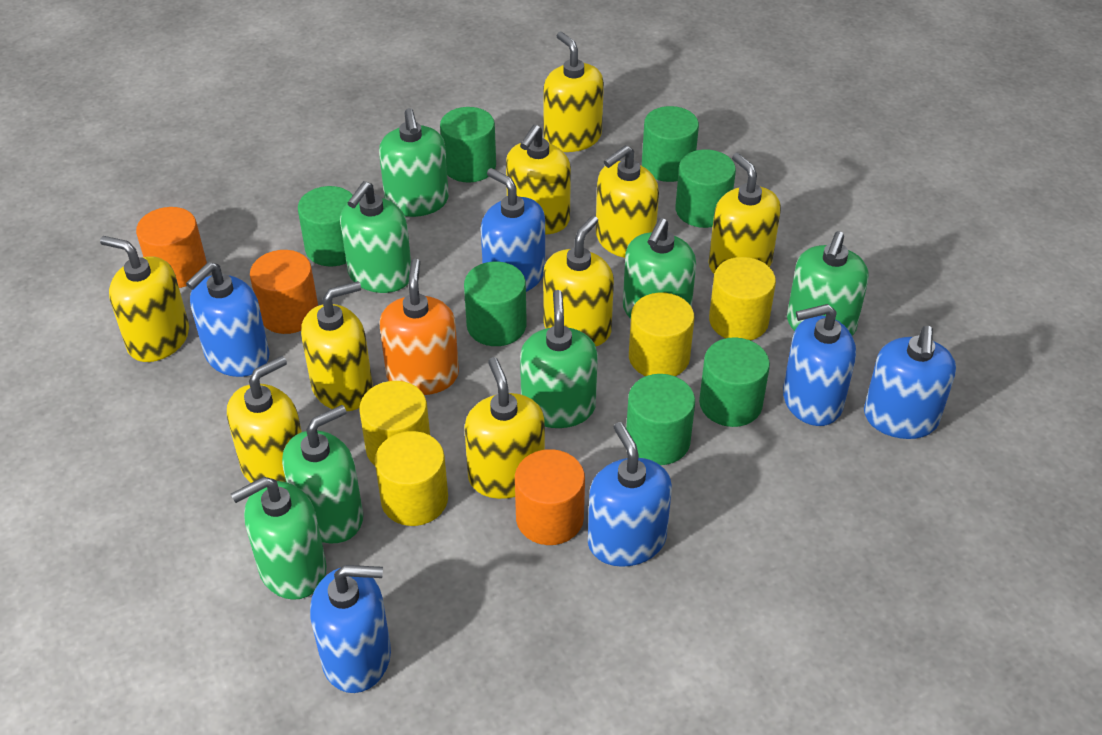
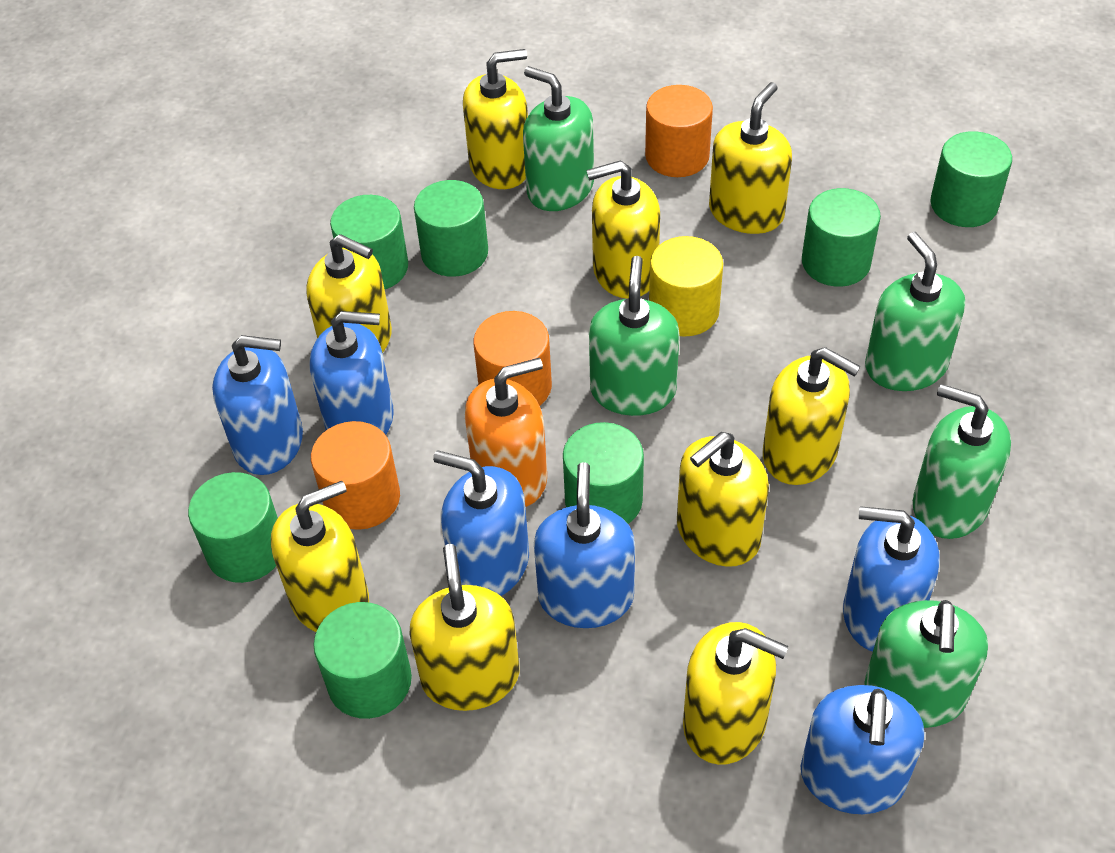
green soap dispenser: [231,477,327,600] [282,405,363,544] [340,181,411,293] [379,108,449,217] [520,290,598,428] [623,218,696,319] [787,231,869,336] = 7 -> [523,66,594,211] [589,256,679,416] [864,600,988,728] [865,232,965,391] [913,384,1011,539] = 5
yellow cylinder: [359,381,430,465] [375,431,448,526] [629,293,695,376] [709,257,776,341] = 4 -> [649,236,723,337] = 1

